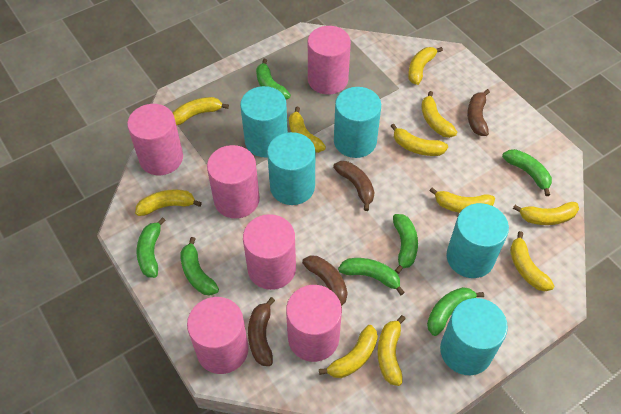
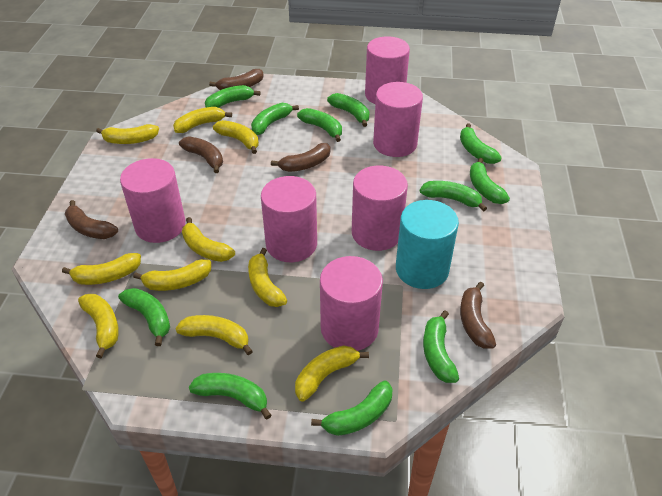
brown banana: [248,297,275,366] [302,256,348,306] [333,161,374,211] [467,89,490,136] = 4 -> [65,200,118,239] [179,137,223,173] [209,69,264,90] [271,143,330,172] [460,281,496,349] = 5
green banana: [137,217,166,278] [181,237,219,296] [256,59,291,100] [338,258,405,295] [393,214,418,274] [427,287,484,336] [502,149,552,196] = 7 -> [118,288,170,346] [189,373,272,419] [205,85,261,108] [251,103,299,135] [297,108,342,142] [311,381,392,436] [327,93,369,127] [420,181,487,212] [423,310,459,383] [460,123,502,164] [470,158,510,204] = 11
turquoise cylinder: [240,86,288,157] [267,132,315,205] [334,87,381,158] [440,298,508,375] [446,203,509,278] = 5 -> [396,200,459,289] = 1
yellow banana: [135,189,202,216] [172,97,229,125] [289,106,326,153] [319,325,378,378] [377,315,406,386] [391,124,448,156] [408,47,443,85] [421,91,457,138] [430,188,495,213] [510,231,554,291] [513,202,579,225] = 11 -> [62,253,141,285] [78,294,119,358] [96,124,159,144] [133,259,211,291] [173,107,232,133] [175,315,253,355] [182,217,235,262] [213,120,259,154] [248,248,287,307] [295,345,369,402] = 10

